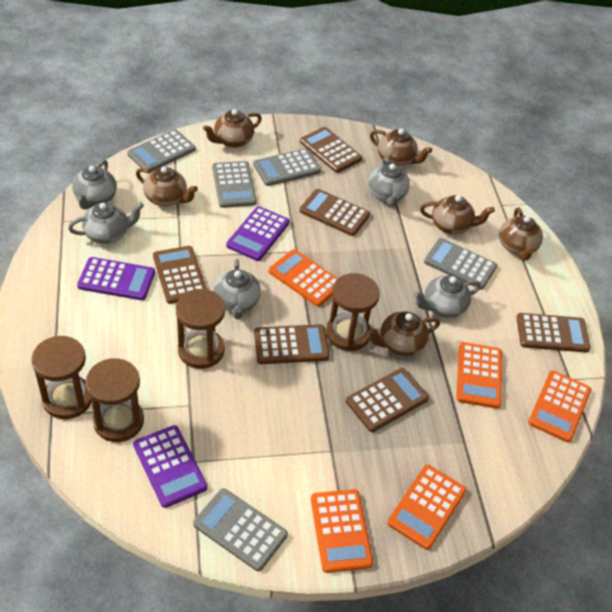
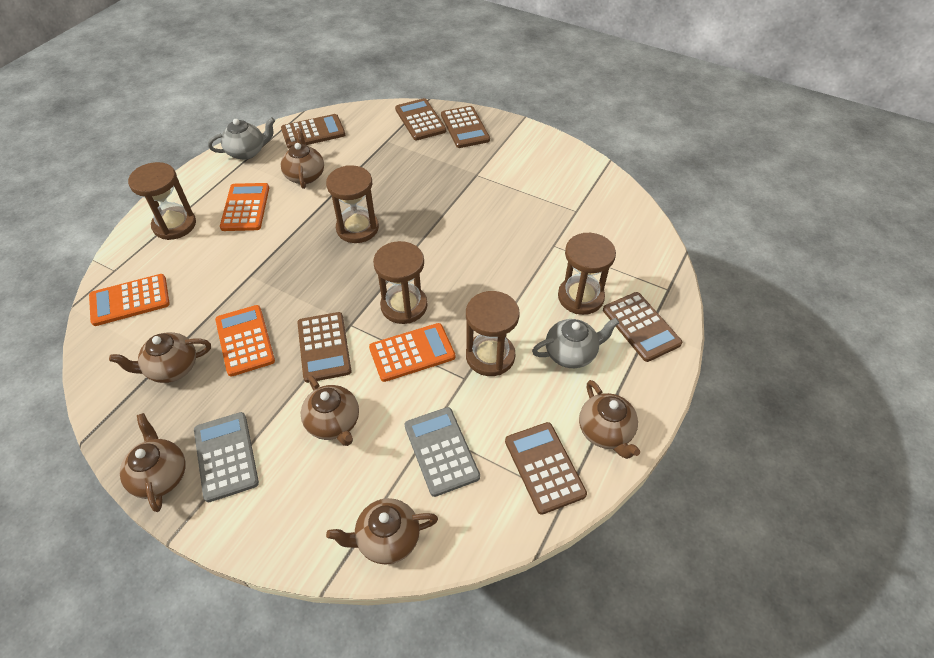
brown hourglass: [31,336,92,419] [85,358,144,442] [176,289,225,369] [326,273,380,351] = 4 -> [128,162,196,240] [326,165,379,243] [373,241,428,324] [466,291,520,376] [558,233,616,315] = 5
grey calculator: [127,129,196,172] [193,488,288,572] [212,161,257,208] [253,148,321,186] [424,238,497,290] = 5 -> [194,412,259,502] [404,407,480,497] = 2
grey teapot: [68,202,144,244] [72,159,117,210] [213,259,261,319] [368,157,410,206] [414,275,481,318] = 5 -> [208,117,275,160] [532,318,619,368] = 2
orange calculator: [269,249,338,307] [311,489,373,573] [387,465,466,550] [456,342,502,409] [528,370,591,442] = 5 -> [89,274,170,326] [215,305,275,377] [220,183,269,231] [369,323,455,382] = 4
purple calculator: [77,257,155,300] [133,425,207,508] [226,206,290,261] = 3 -> none = 0

